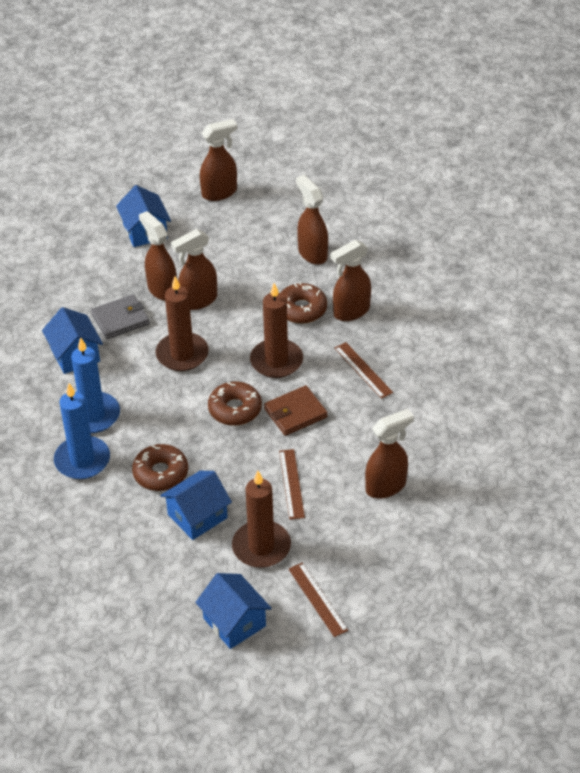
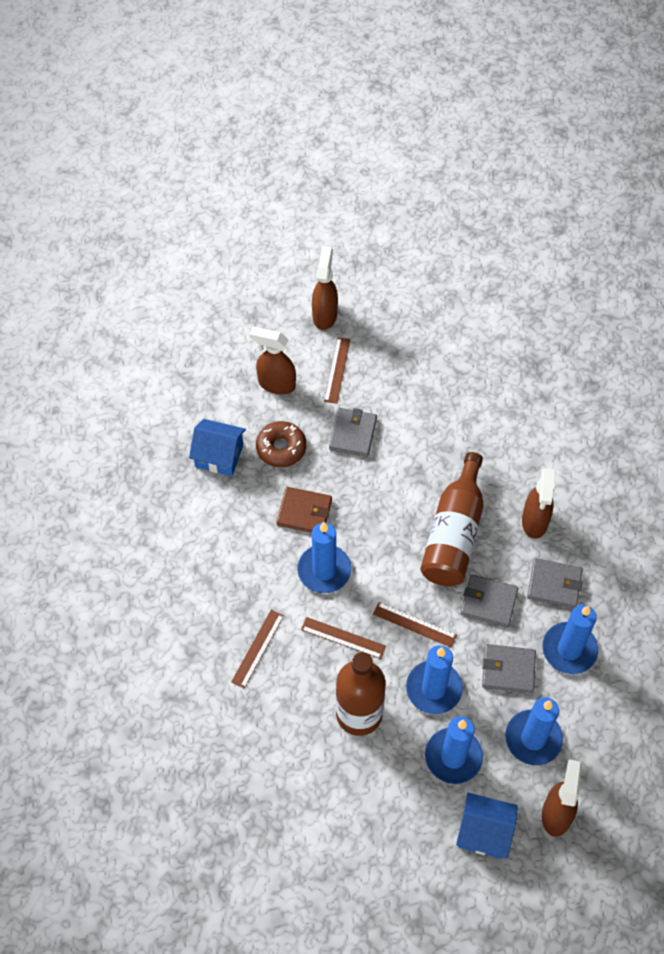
blue candle: [54,383,110,479] [71,337,120,433] = 2 -> [297,522,351,593] [406,645,463,714] [425,716,483,784] [505,697,563,765] [542,605,598,674] = 5
blue house: [42,307,103,374] [116,185,171,247] [160,471,232,540] [195,573,272,649] = 4 -> [189,419,246,476] [456,793,518,859] = 2
brown bottle: none = 0 -> [336,652,386,736] [420,452,484,587] = 2
brown candle: [156,277,209,371] [232,471,291,568] [250,283,303,378] = 3 -> none = 0
brown donut: [132,444,188,491] [208,382,262,426] [281,282,327,323] = 3 -> [256,421,306,467] = 1
brown ruler: [279,449,305,520] [289,563,348,637] [335,342,393,399] = 3 -> [231,610,284,688] [301,617,386,659] [324,337,350,404] [373,602,457,648] = 4
brown spray bottle: [139,211,177,301] [171,229,217,310] [200,119,237,201] [296,175,328,265] [331,240,371,321] [365,409,414,498] = 6 -> [250,327,296,395] [312,246,338,330] [522,468,555,539] [542,759,582,837] = 4
grey wallet: [91,294,150,339] = 1 -> [329,408,377,457] [461,574,519,627] [482,644,536,693] [527,558,583,608] = 4

